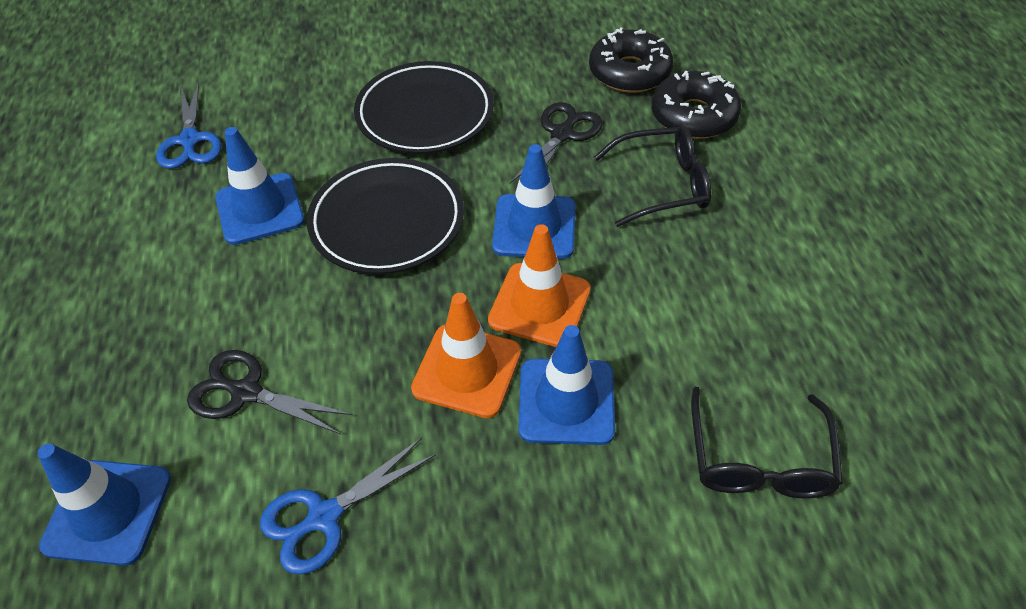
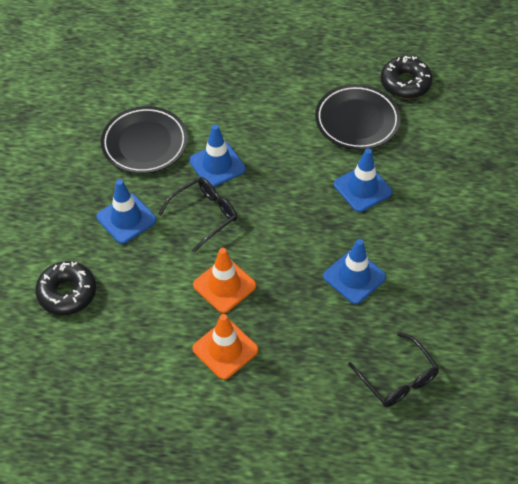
black scissors: [187,350,353,435] [510,102,602,183] = 2 -> none = 0
blue scissors: [156,81,222,169] [260,438,436,575] = 2 -> none = 0

